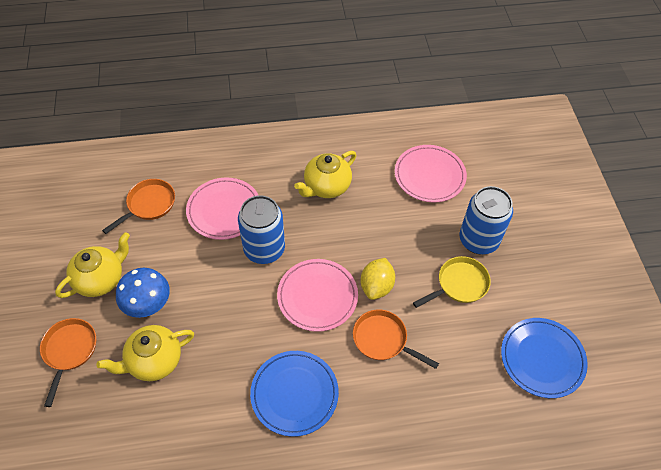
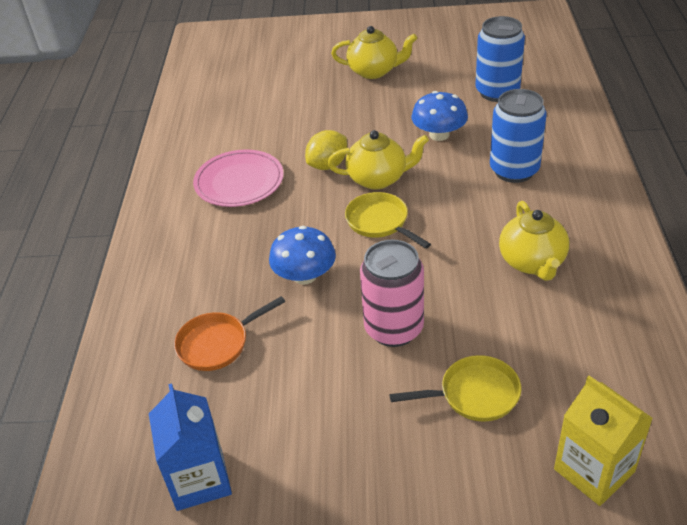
blue carton: none = 0 -> [149,383,232,511] = 1
blue mushroom: [116,268,170,318] = 1 -> [269,226,336,285] [411,91,468,141] = 2
blue plate: [250,351,339,437] [501,318,588,398] = 2 -> none = 0
orange pan: [40,318,96,407] [102,179,175,234] [353,309,439,369] = 3 -> [174,296,285,371] = 1
pink can: none = 0 -> [360,240,424,347] = 1
pink plate: [186,178,259,240] [277,259,358,332] [395,145,467,203] = 3 -> [193,149,284,207] = 1
yellow carton: none = 0 -> [554,376,653,506] = 1
yellow pan: [413,256,491,308] = 1 -> [345,192,431,249] [389,355,521,422] = 2

